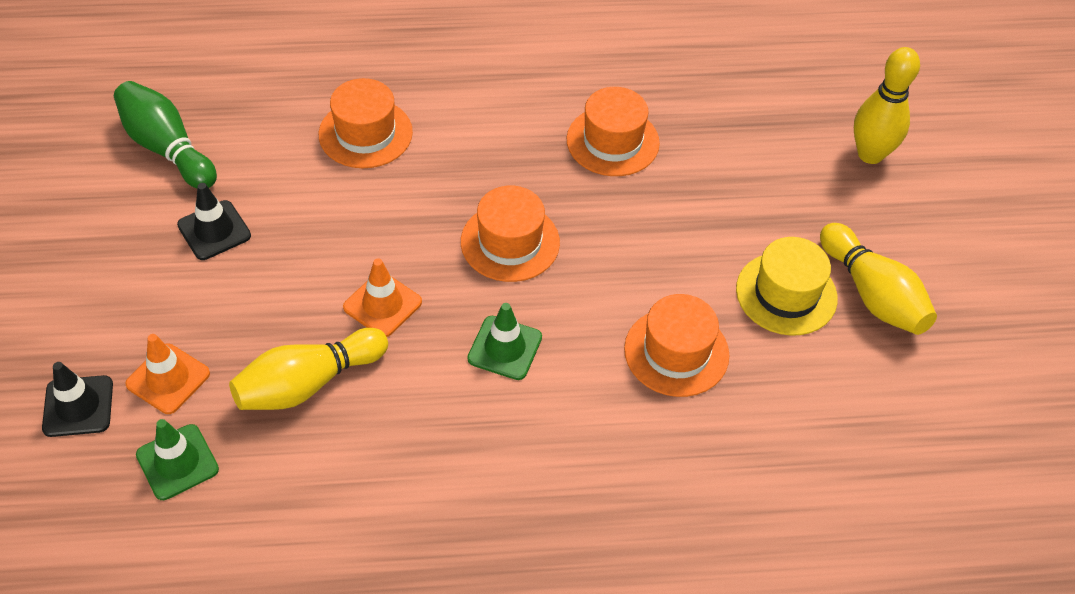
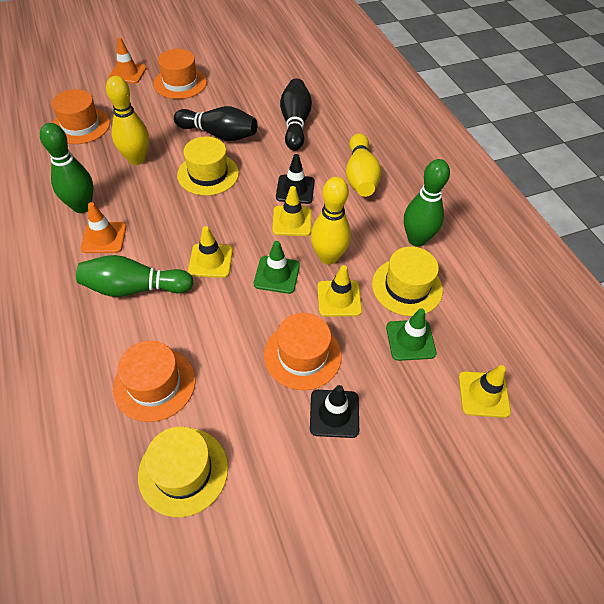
black bowling pin: none = 0 -> [174,106,257,141] [280,78,312,151] = 2
green bowling pin: [114,81,217,188] = 1 -> [40,123,93,213] [76,255,194,297] [404,159,450,247] = 3
yellow hat: [736,237,838,336] = 1 -> [138,427,228,517] [177,136,239,196] [372,247,443,316] = 3
yellow traffic cone: none = 0 -> [188,226,233,278] [272,186,311,236] [317,265,362,317] [459,365,511,418] = 4

